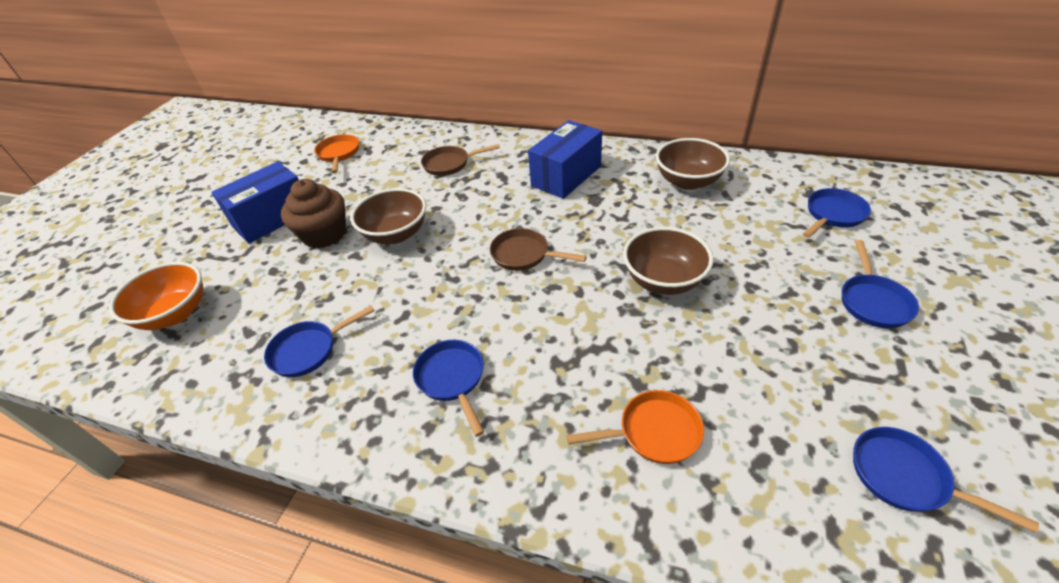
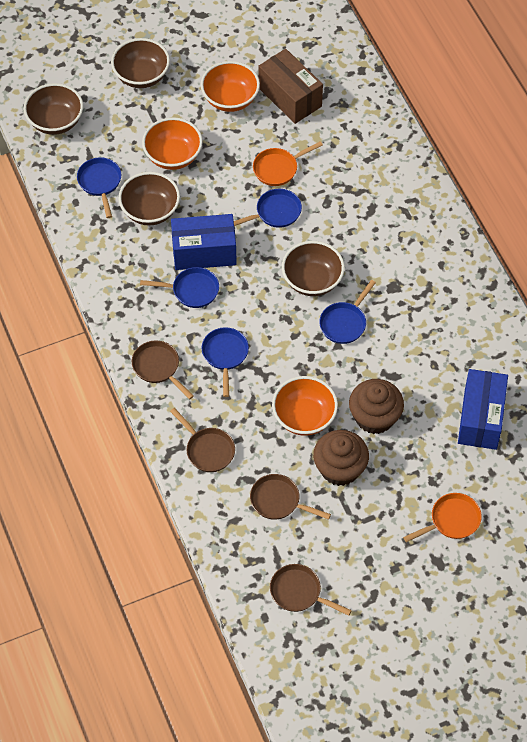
brown bowl: [350,188,426,244] [623,227,714,295] [656,138,730,190] = 3 -> [24,83,83,135] [111,38,170,88] [118,172,180,226] [282,241,345,296] = 4
brown box: none = 0 -> [258,49,323,124] = 1
brown cupcake: [281,179,346,249] = 1 -> [313,430,369,486] [349,379,404,434] = 2
brown pan: [421,144,500,176] [490,228,587,271] = 2 -> [132,340,194,399] [170,408,235,472] [250,474,331,520] [270,564,352,616] = 4
orange bowl: [109,262,203,330] = 1 -> [142,117,203,170] [201,61,260,112] [272,376,338,436] = 3

